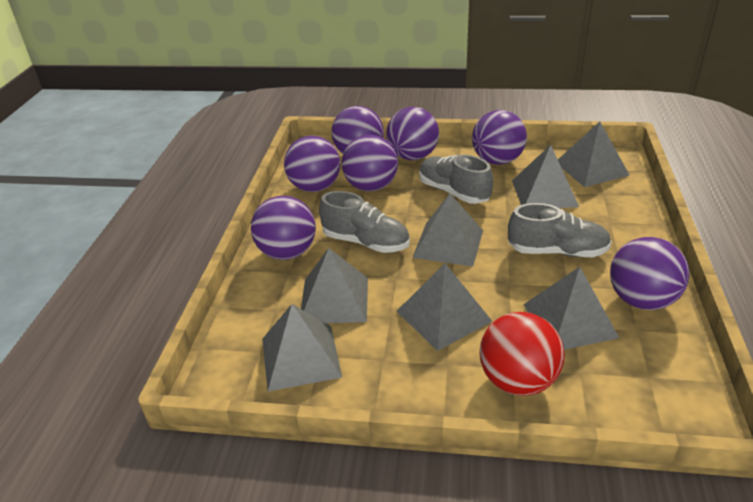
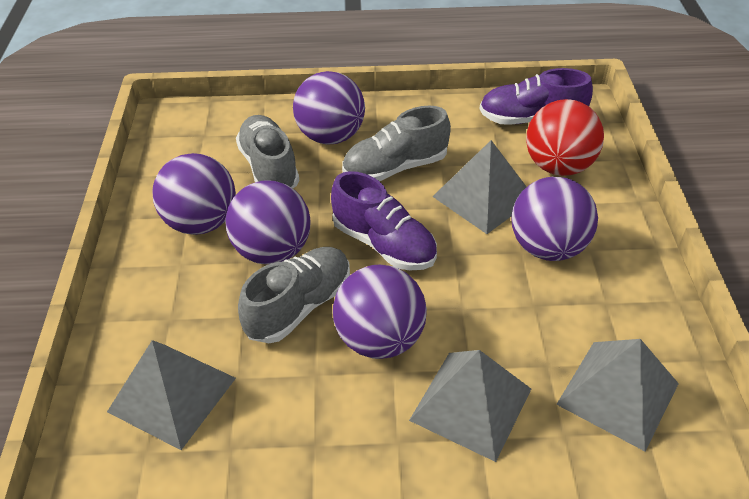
grey pyramid: [262,304,342,391] [301,248,368,323] [397,263,492,351] [412,194,483,267] [512,145,579,208] [523,267,619,350] [558,121,630,187] = 7 -> [107,340,236,450] [409,350,531,462] [432,140,526,234] [556,339,679,452] = 4
purple ball: [251,196,316,260] [284,136,340,192] [332,106,384,154] [342,135,398,191] [386,107,439,160] [472,110,527,165] [610,237,689,310] = 7 -> [152,153,236,235] [226,181,311,265] [293,71,365,144] [333,264,427,359] [512,177,598,261] = 5
purple shoe: none = 0 -> [331,171,437,270] [479,68,593,125] = 2

